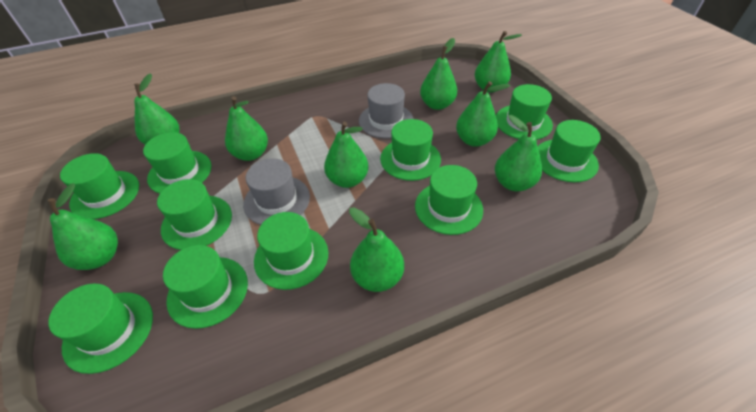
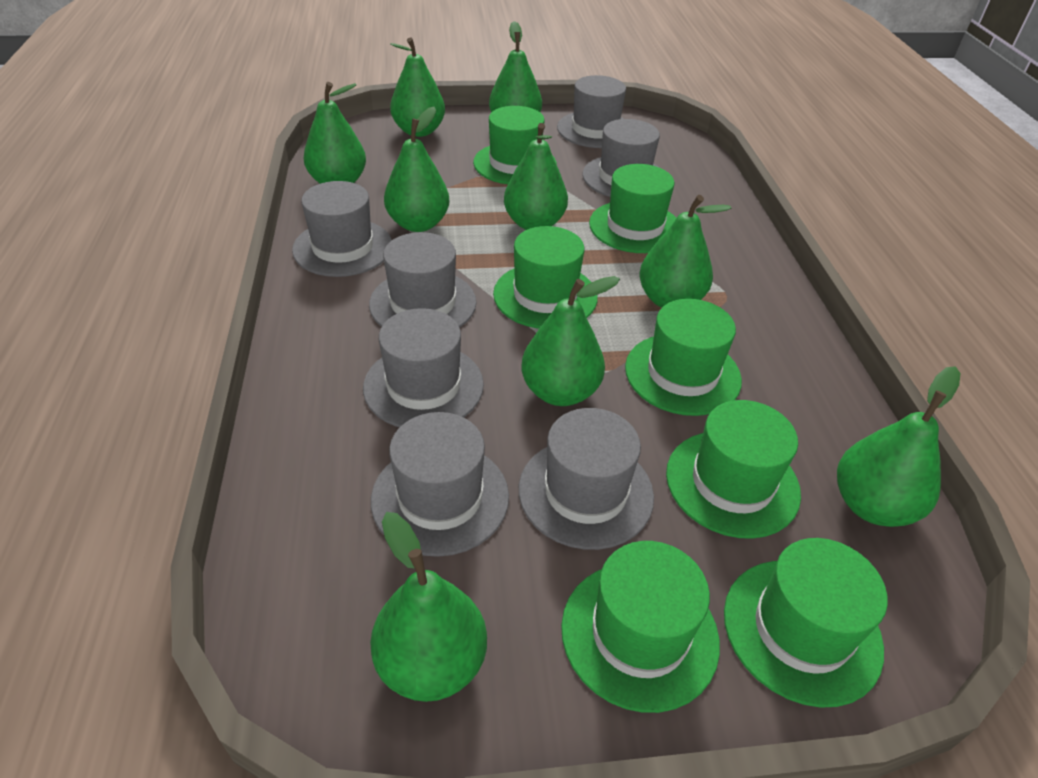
green hat: [48,283,153,374] [60,153,139,219] [143,132,212,194] [157,179,232,250] [163,245,248,329] [254,212,328,290] [380,119,441,181] [415,165,483,235] [496,84,553,140] [538,120,600,182] = 10 -> [473,106,557,184] [493,226,598,329] [561,541,720,713] [589,164,676,253] [625,299,742,416] [666,400,801,539] [724,538,888,708] = 7
grey hat: [243,158,310,225] [359,83,414,139] = 2 -> [292,181,392,277] [363,308,484,427] [369,232,476,328] [371,412,509,557] [519,408,654,550] [557,75,626,148] [582,119,660,197] = 7

